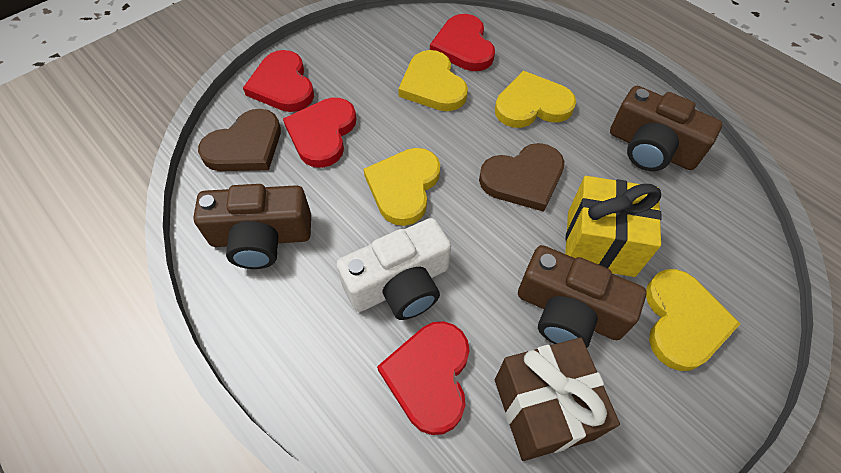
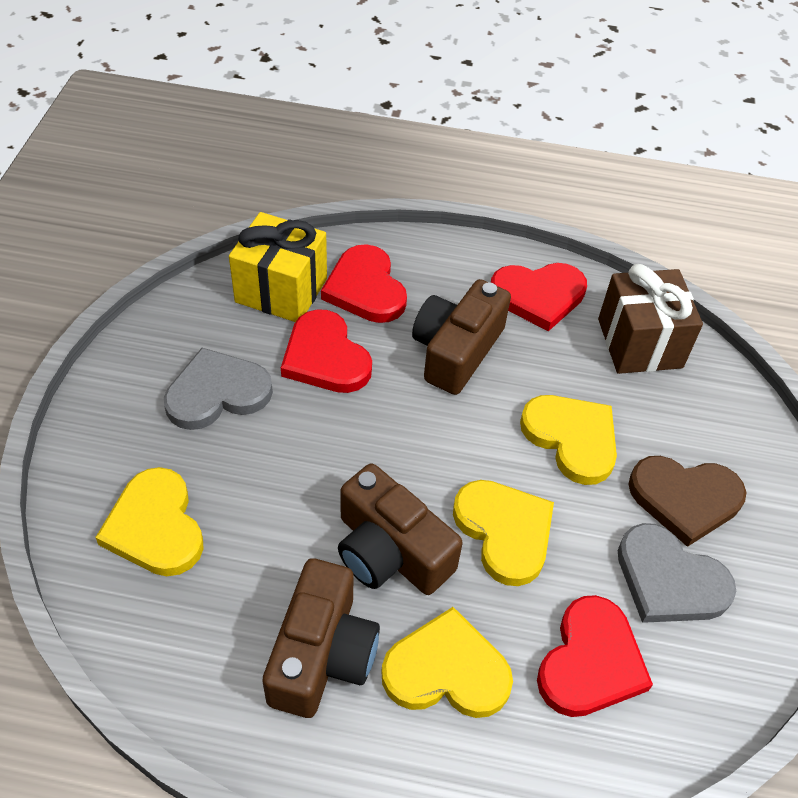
brown heart: [198,109,281,171] [479,143,565,212] = 2 -> [628,456,747,547] = 1
grey heart: none = 0 -> [164,348,273,430] [618,523,736,623] = 2
white camera: [337,218,451,320] = 1 -> none = 0

